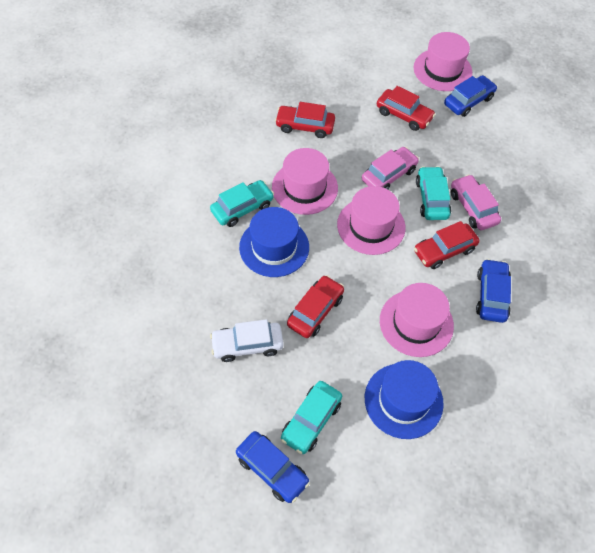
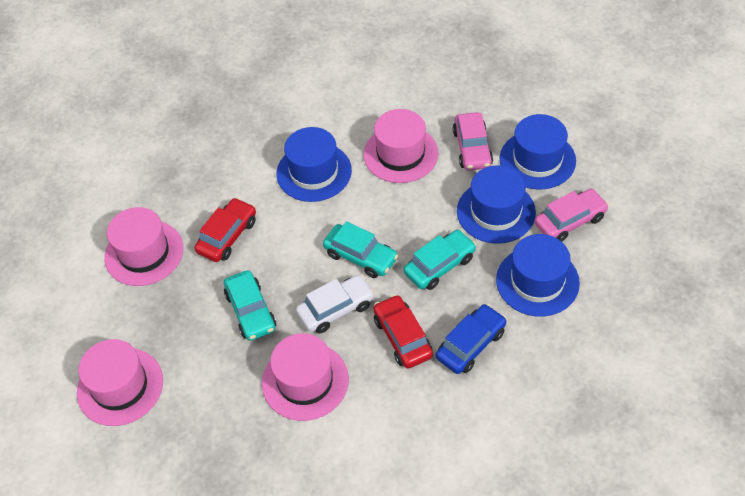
blue car: [236,431,310,503] [444,75,497,117] [476,259,511,323] = 3 -> [436,304,507,374] = 1
blue hat: [239,207,309,277] [365,360,444,439] = 2 -> [277,127,352,202] [457,165,536,244] [496,234,580,317] [500,114,576,189] = 4
red car: [275,102,335,138] [287,275,344,338] [377,86,436,131] [414,221,480,269] = 4 -> [195,198,256,262] [373,295,433,368] = 2

